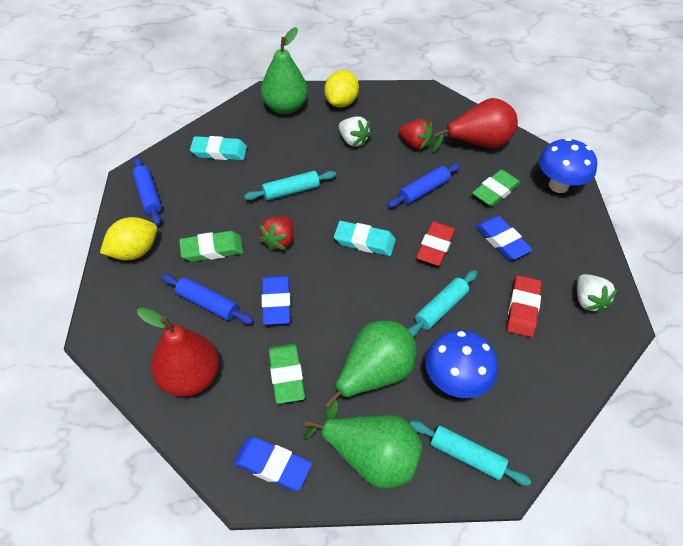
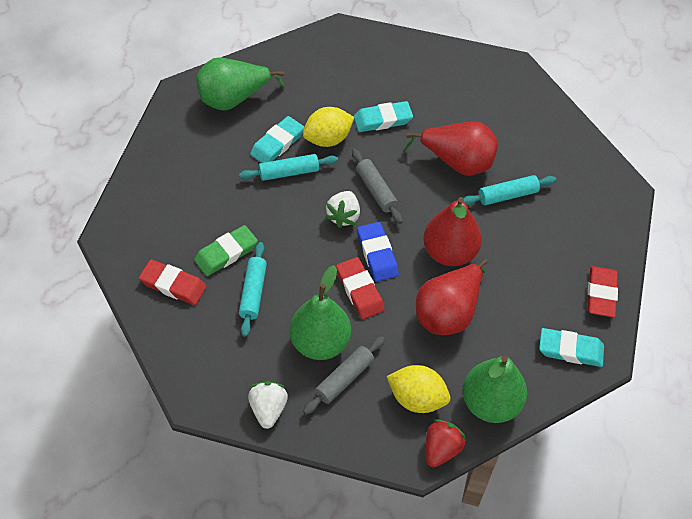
blue eraser: [233,437,312,491] [262,276,291,325] [476,216,533,260] = 3 -> [357,222,399,282] = 1
blue mushroom: [425,330,498,398] [539,138,597,193] = 2 -> none = 0
blue rolling pin: [132,157,162,225] [161,274,253,324] [388,163,460,208] = 3 -> none = 0
green eraser: [179,231,243,262] [268,344,305,404] [472,169,520,207] = 3 -> [194,225,258,276] = 1
grey rolling pin: none = 0 -> [303,336,385,415] [352,149,403,224] = 2
red eraser: [416,221,456,266] [507,275,542,337] = 2 -> [139,259,207,305] [336,257,385,319] [587,266,618,318] = 3
red pear: [137,307,219,397] [431,98,518,152] = 2 -> [403,121,498,176] [416,259,488,335] [423,197,482,266] = 3
red strawberry: [259,216,294,251] [398,119,433,150] = 2 -> [425,419,466,467] = 1
turquoise eraser: [190,136,247,160] [334,221,396,256] = 2 -> [250,116,304,163] [354,101,413,132] [539,328,604,367] = 3

